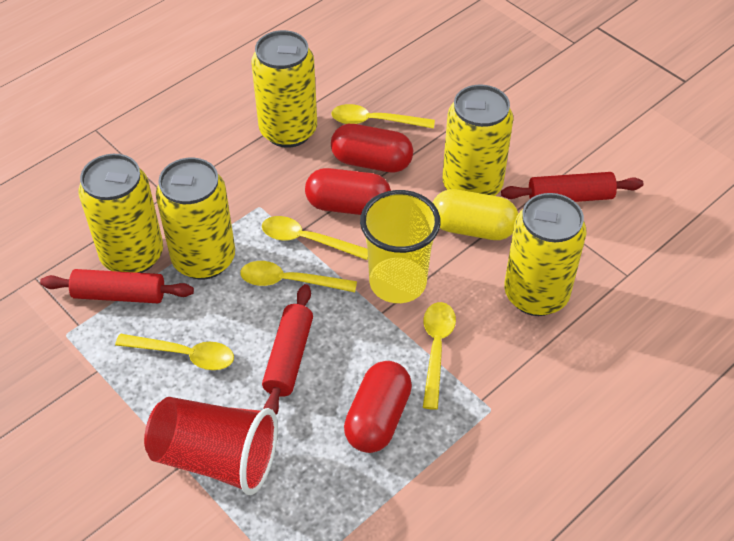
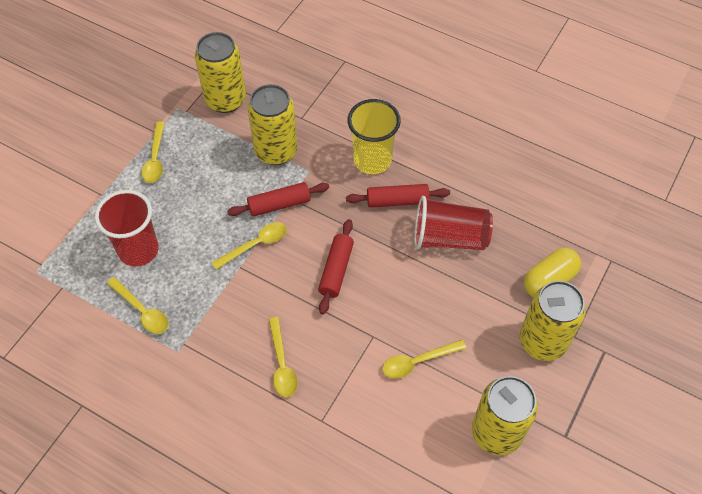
red capsule: [305,168,391,215] [331,124,413,173] [344,361,412,453] = 3 -> none = 0
red cup: [144,397,278,495] = 1 -> [95,190,159,267] [414,196,493,250] = 2
yellow can: [79,154,163,273] [156,157,235,280] [251,30,317,148] [442,85,513,196] [504,193,586,316] = 5 -> [195,32,246,113] [248,84,298,165] [472,376,538,456] [519,281,586,361] = 4

